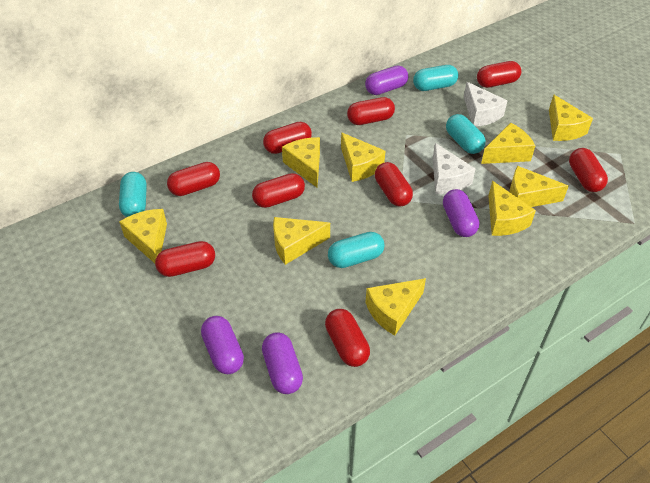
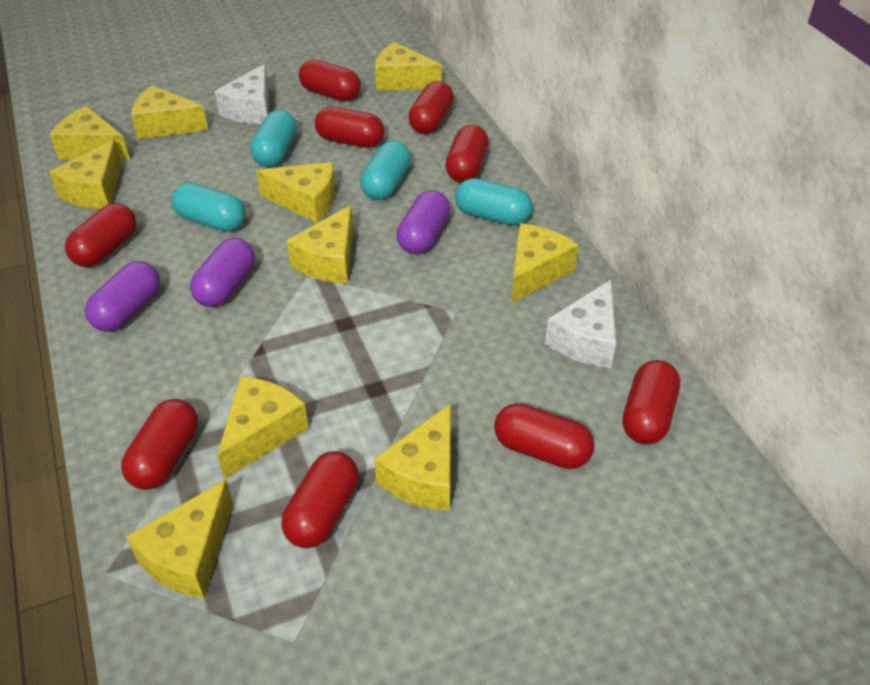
purple capsule: [201,316,244,374] [262,332,303,394] [365,65,408,95] [443,189,479,237] = 4 -> [85,261,160,332] [190,238,255,307] [396,190,450,254] = 3
yellow cheese: [119,209,167,263] [273,217,330,265] [282,137,320,187] [341,132,385,182] [365,278,426,335] [481,123,535,164] [488,181,536,236] [509,166,569,207] [549,95,593,141] = 9 -> [49,139,122,209] [50,106,130,160] [126,479,233,598] [131,85,208,139] [217,376,309,479] [256,162,336,223] [287,205,353,283] [374,403,451,511] [375,42,441,91] [511,223,578,303] = 10

